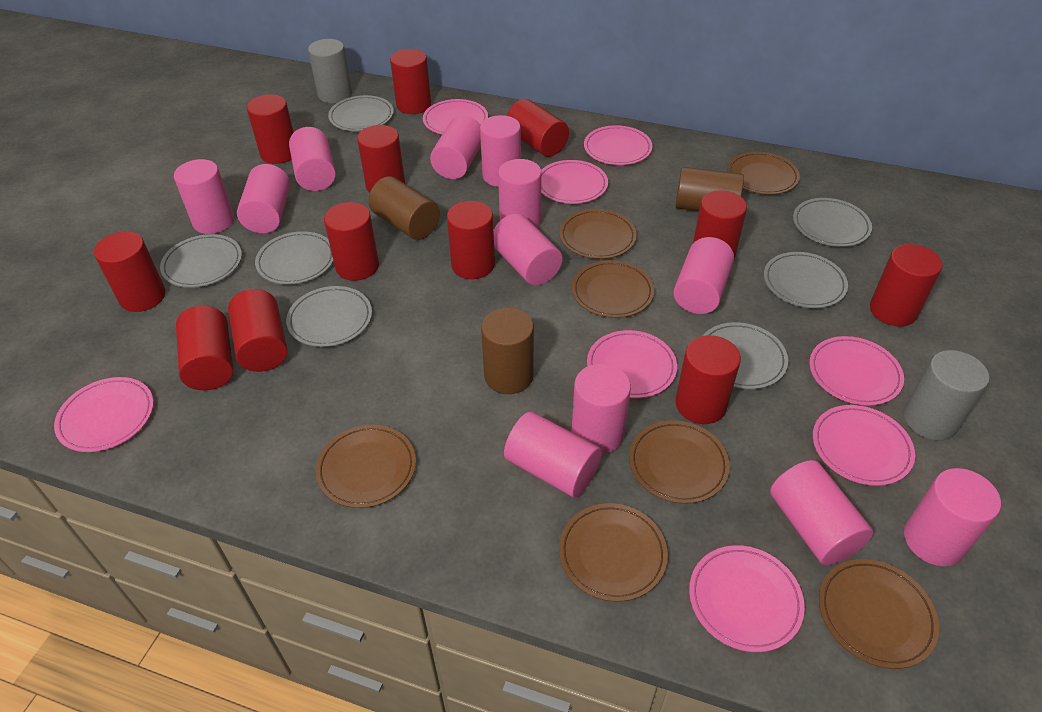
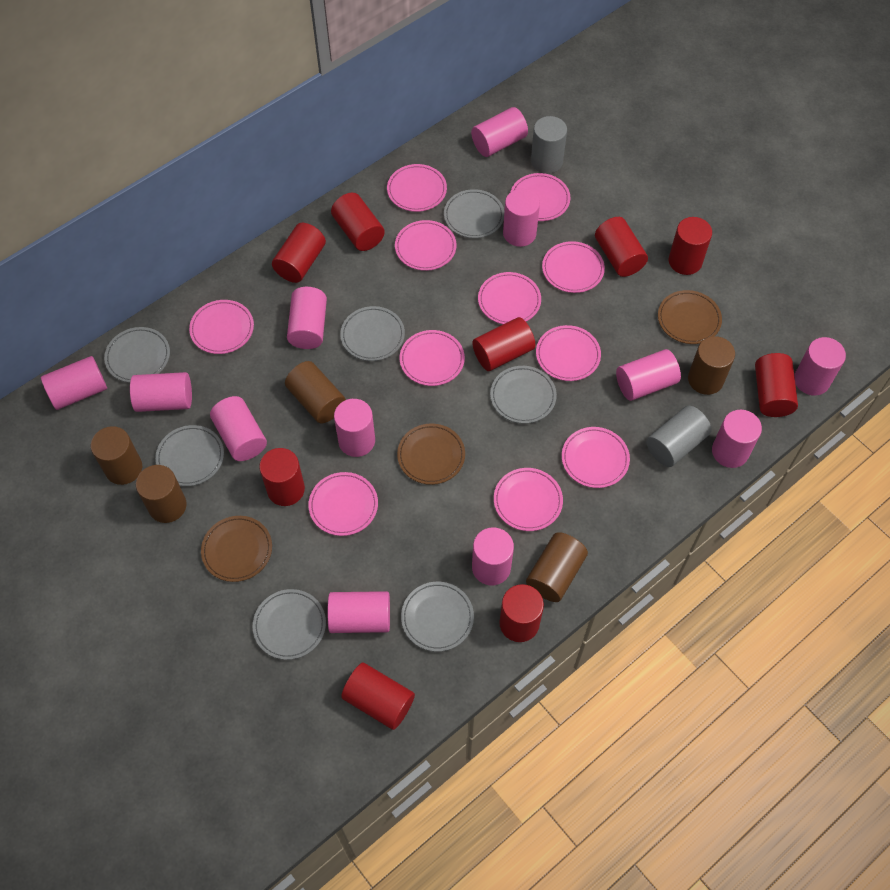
brown cylinder: [368,176,440,240] [481,308,534,394] [675,167,744,211] = 3 -> [91,426,142,485] [136,465,187,523] [285,361,346,423] [526,532,588,602] [688,336,735,395] = 5
brown plate: [316,425,416,508] [559,209,637,259] [559,503,668,602] [572,260,654,318] [629,420,730,504] [727,152,800,195] [819,559,939,669] = 7 -> [201,516,272,582] [397,423,465,485] [658,290,722,344] = 3
pink plate: [54,377,154,452] [423,99,488,134] [541,160,608,204] [584,125,653,165] [587,330,677,398] [689,545,805,652] [809,336,904,406] [813,405,915,486] = 8 -> [189,300,254,354] [308,472,378,536] [387,164,447,212] [395,220,457,271] [400,330,465,386] [478,272,541,324] [494,468,563,531] [511,173,570,221] [536,325,601,381] [542,241,605,293] [562,427,630,488] = 11
red cylinder: [94,231,166,312] [176,306,233,390] [228,289,287,372] [247,94,294,164] [324,202,379,281] [357,125,405,193] [390,49,431,114] [447,201,495,279] [507,99,569,157] [675,335,741,424] [693,190,747,259] [870,244,942,327] = 12 -> [259,448,305,506] [272,223,326,283] [331,193,385,251] [341,662,415,730] [472,317,535,371] [499,584,544,642] [595,217,648,277] [669,217,712,275] [755,353,798,417] = 9

